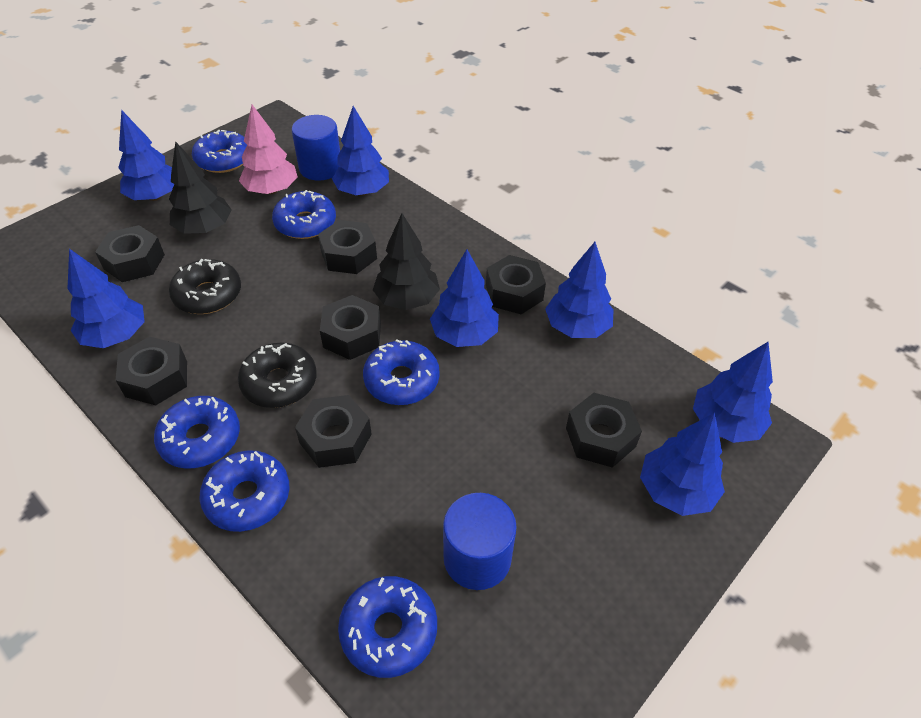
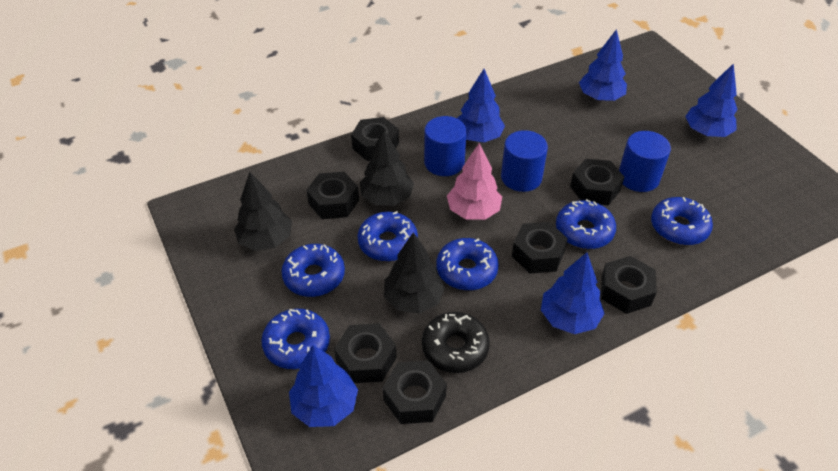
black donut: [169,259,241,314] [238,342,317,408] = 2 -> [422,312,490,373] = 1
black tree: [169,141,232,234] [373,214,440,310] = 2 -> [234,172,292,251] [360,129,414,206] [384,232,445,313] = 3
blue cylinder: [292,115,340,181] [443,493,517,590] = 2 -> [424,116,467,176] [501,130,548,192] [619,131,671,192] = 3
blue tree: [68,249,145,348] [118,110,174,201] [332,106,389,196] [430,249,499,347] [545,242,614,338] [640,413,725,516] [693,342,773,443] = 7 -> [289,345,358,427] [457,69,505,142] [541,252,605,334] [579,29,627,101] [685,63,737,137] = 5

